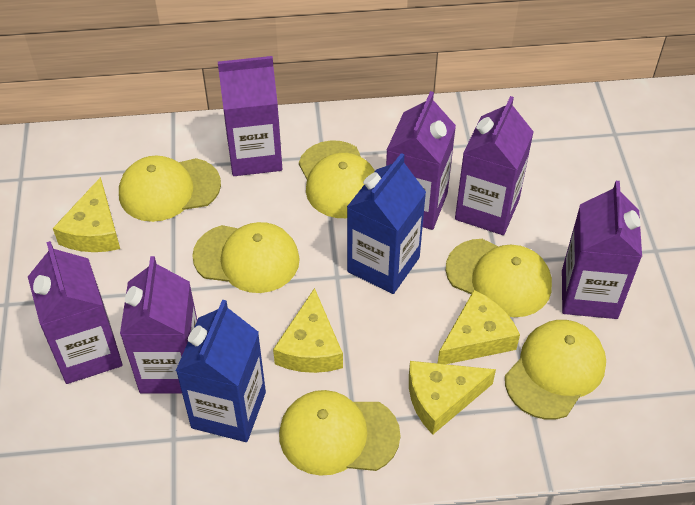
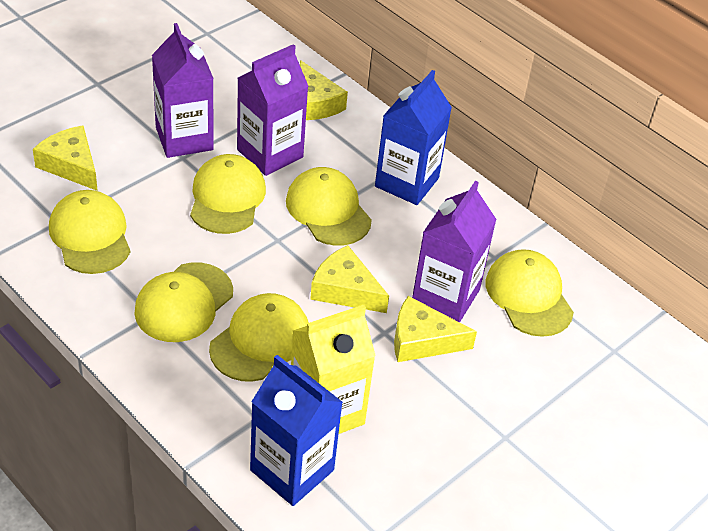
purple carton: [28,241,123,384] [120,256,197,393] [218,56,282,176] [386,91,456,230] [455,96,534,235] [562,181,642,319] = 6 -> [152,23,214,158] [237,44,308,176] [412,181,497,322] = 3
yellow carton: none = 0 -> [291,305,376,434] = 1

